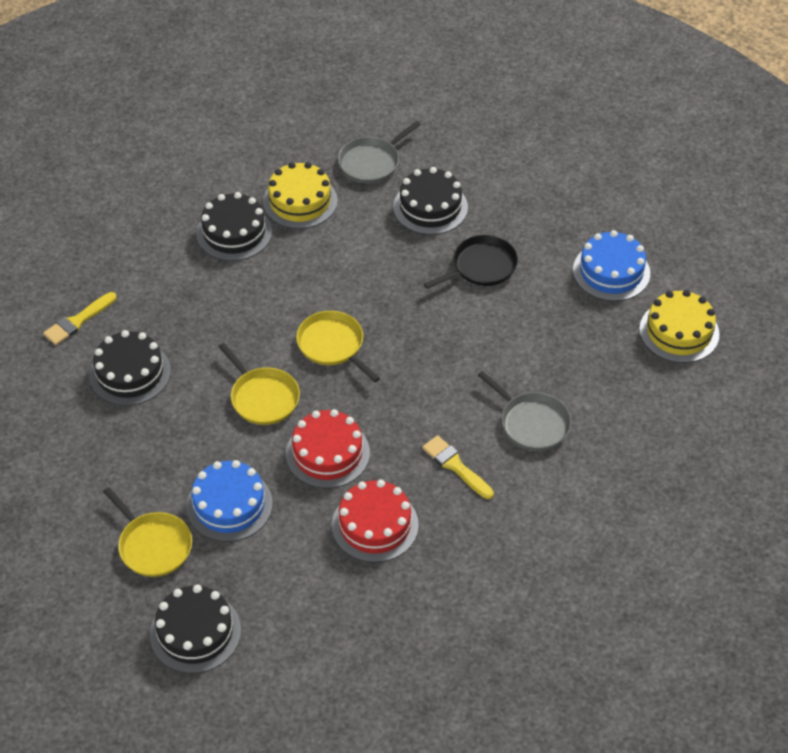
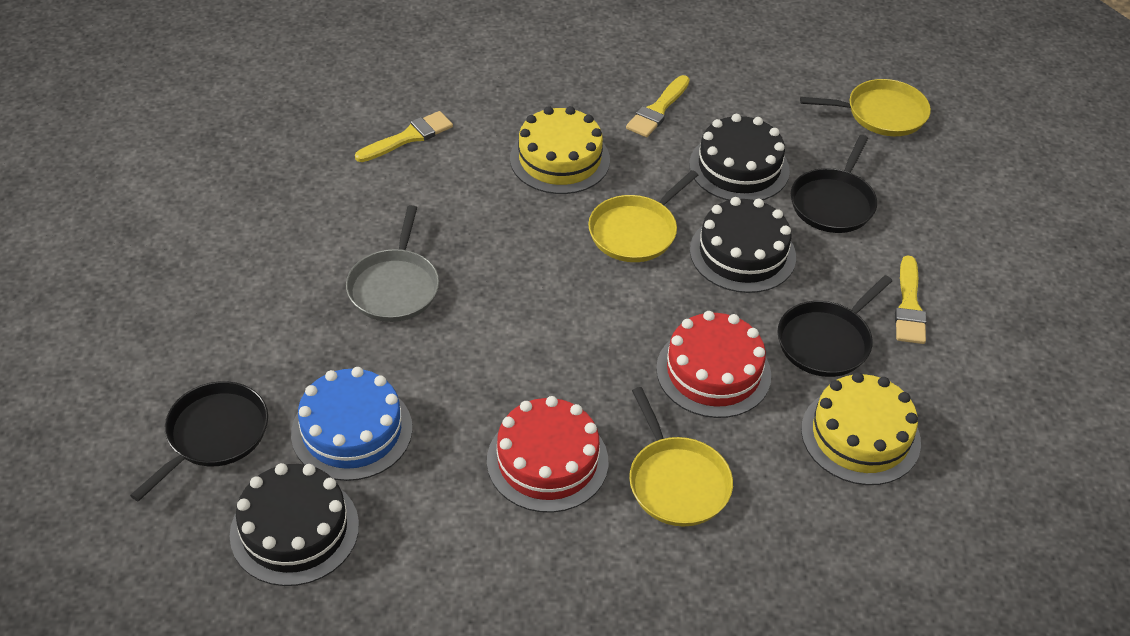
black cake: [89,330,171,406] [150,585,241,673] [196,192,272,261] [393,167,468,235] = 4 -> [230,463,359,586] [689,114,790,201] [690,197,796,293] = 3
black pan: [424,235,518,289] = 1 -> [130,381,268,502] [777,275,892,377] [791,135,877,233] = 3
blue cake: [186,460,273,542] [573,230,650,301] = 2 -> [291,367,412,481] = 1
grey pan: [338,121,421,183] [478,371,571,451] = 2 -> [346,205,439,322] = 1
yellow brush: [43,292,116,345] [422,435,494,499] = 2 -> [355,111,453,162] [626,75,690,137] [895,256,927,344] = 3

